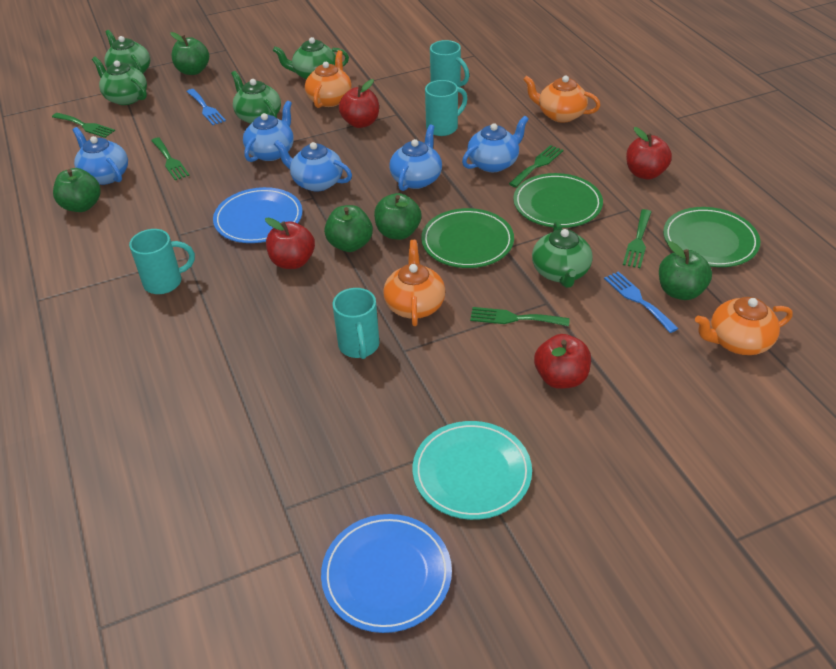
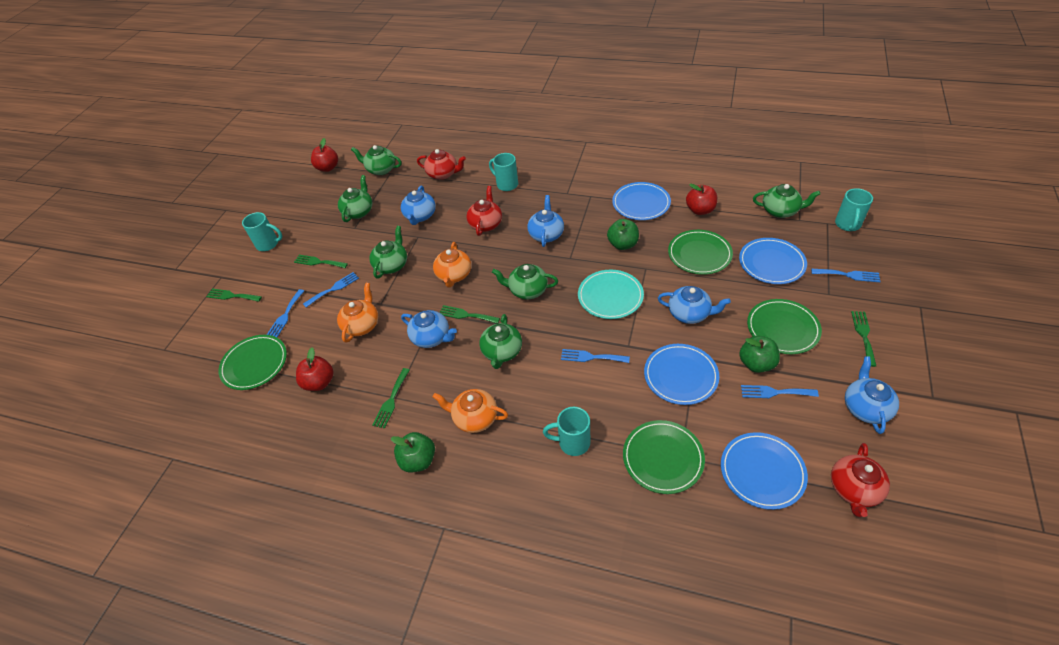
blue fork: [187,89,226,125] [604,271,679,333] = 2 -> [267,289,304,337] [303,272,359,307] [561,349,630,363] [741,385,819,398] [811,269,881,282] = 5
blue plate: [213,187,303,243] [321,514,452,633] = 2 -> [612,182,671,220] [644,344,719,405] [721,432,808,510] [739,238,807,284] = 4
green apple: [53,168,101,212] [170,32,209,75] [324,205,373,252] [374,193,421,240] [659,241,712,300] = 5 -> [391,432,435,472] [607,219,639,250] [739,336,780,373] = 3
green plate: [421,208,514,268] [513,173,603,228] [663,207,760,267] = 3 -> [218,335,287,390] [623,420,705,494] [668,230,733,275] [747,299,822,354] = 4
green teapot: [92,57,147,105] [104,30,150,73] [231,71,281,124] [273,37,349,79] [532,221,593,288] = 5 -> [338,175,373,222] [351,145,402,175] [369,226,407,278] [479,314,522,369] [492,264,558,300] [753,184,820,218] = 6
orange teapot: [305,50,352,108] [383,240,445,326] [523,76,601,123] [695,297,793,355] = 4 -> [337,283,378,343] [433,242,471,288] [433,389,508,433] = 3
red apple: [265,218,315,269] [339,79,379,128] [534,334,591,389] [626,127,672,179] = 4 -> [296,347,334,391] [311,138,338,172] [686,184,717,215] = 3
red teapot: none = 0 -> [417,149,466,180] [466,186,502,236] [831,443,890,517] = 3

